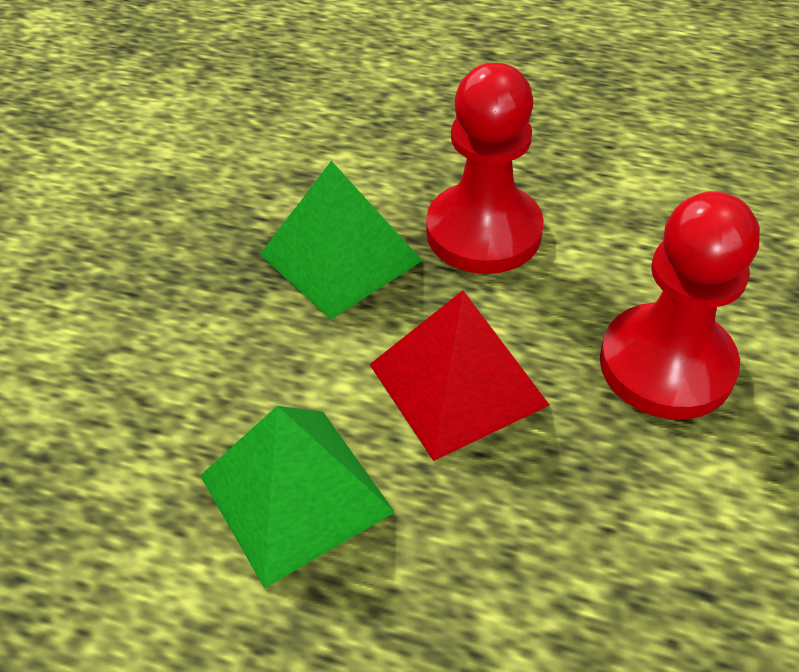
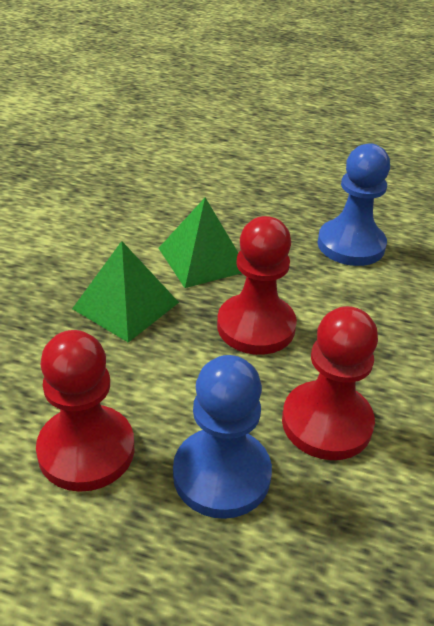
blue pawn: none = 0 -> [173,355,272,519] [318,143,390,266] = 2
red pawn: [426,63,544,274] [600,191,760,420] = 2 -> [36,330,134,492] [217,216,297,355] [282,306,378,460] = 3
red pyramid: [369,291,550,461] = 1 -> none = 0

